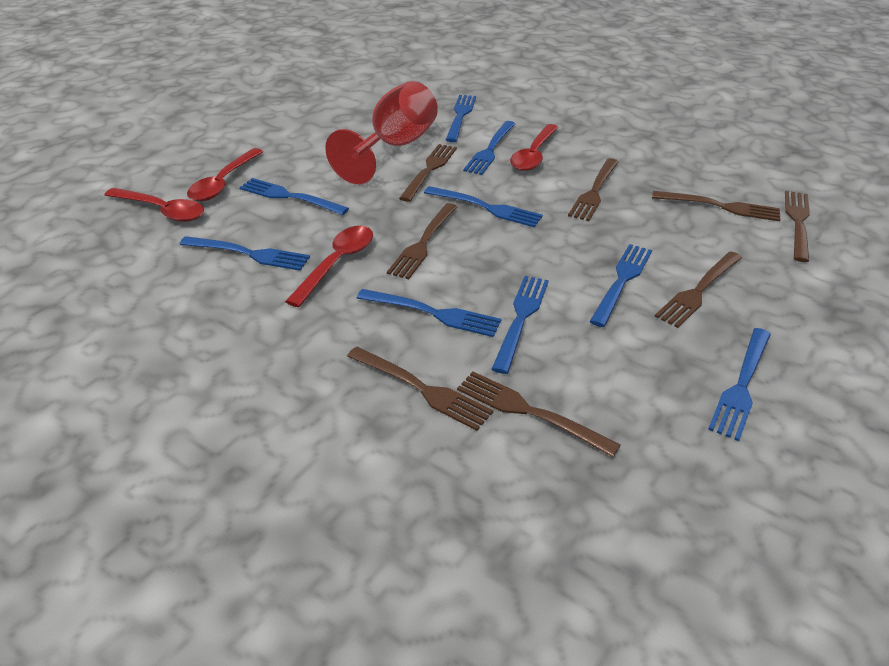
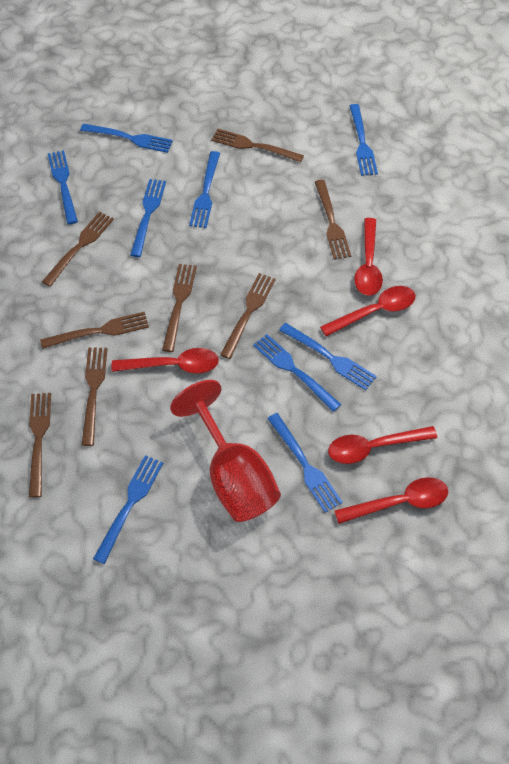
red spoon: [105,188,204,222] [187,148,263,201] [285,226,373,307] [510,124,559,171] = 4 -> [112,348,219,374] [320,286,415,337] [328,426,437,464] [334,477,448,524] [354,218,383,296] = 5

